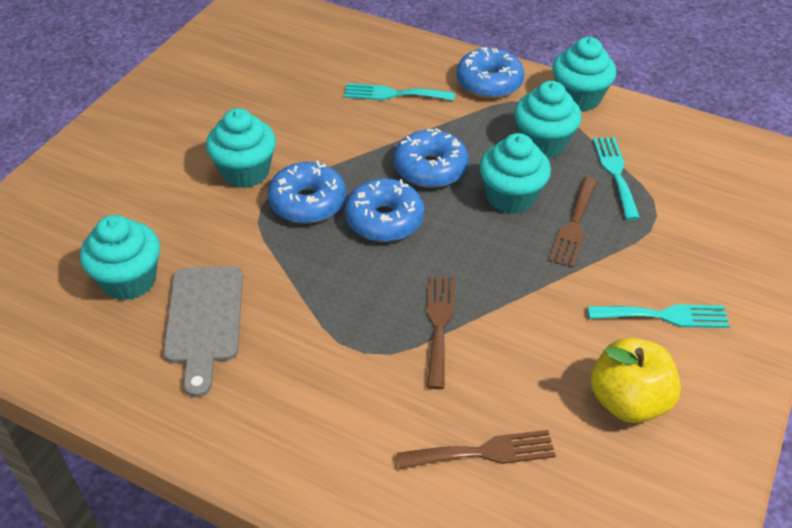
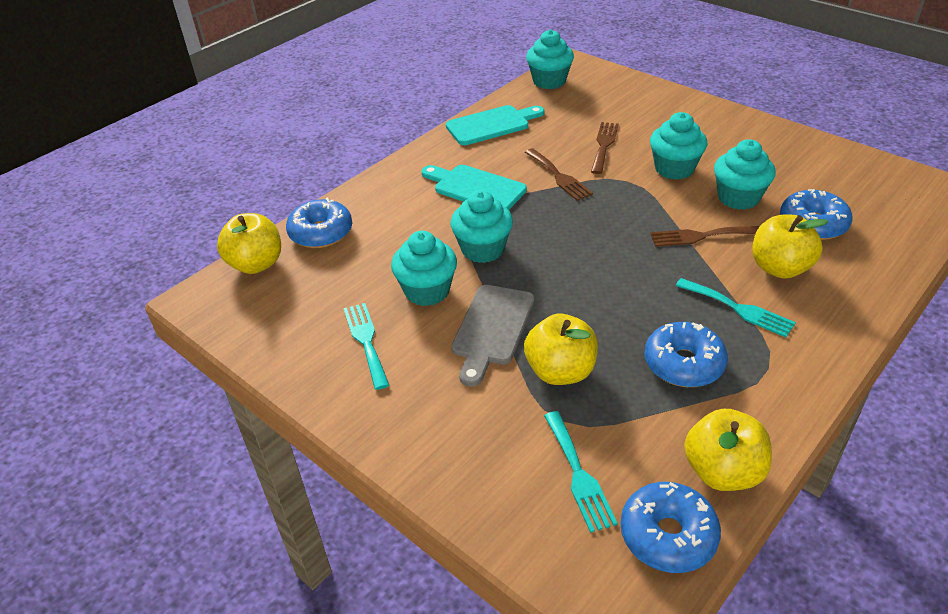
turquoise cutting board: none = 0 -> [421,165,527,210] [446,105,544,145] = 2
yellow apple: [591,338,681,423] = 1 -> [217,213,281,274] [524,313,598,385] [684,409,772,491] [752,215,828,279] = 4

